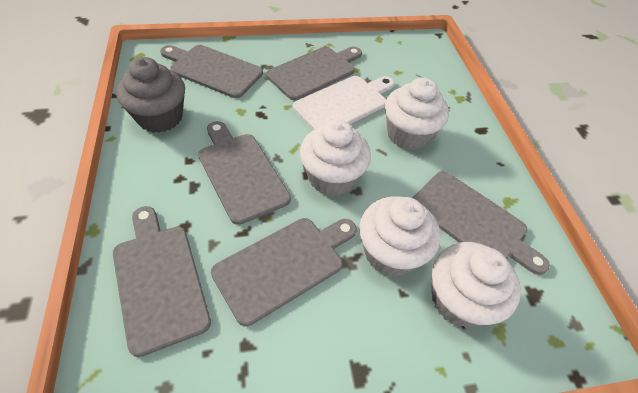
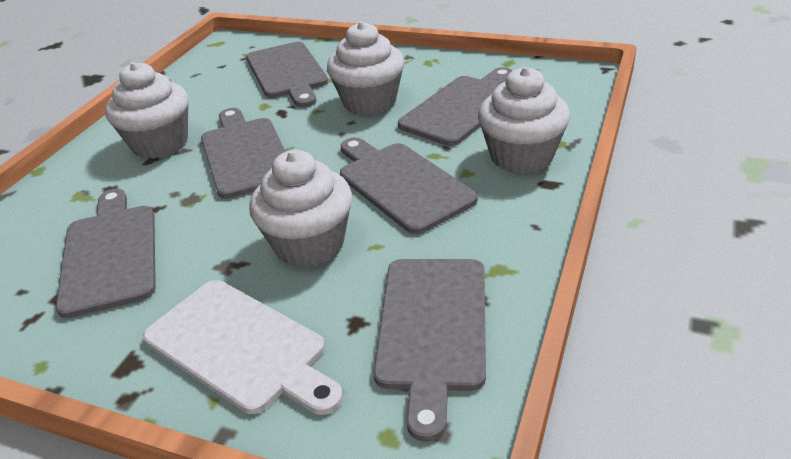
grey cupcake: [116,57,185,133] = 1 -> none = 0

